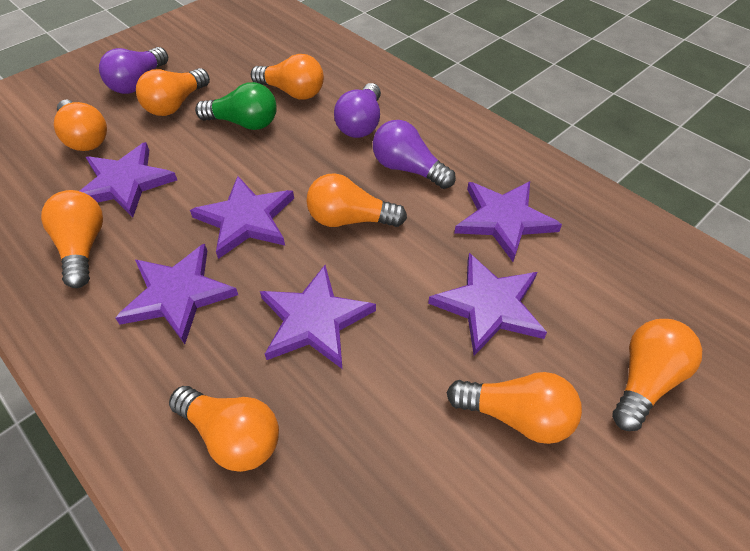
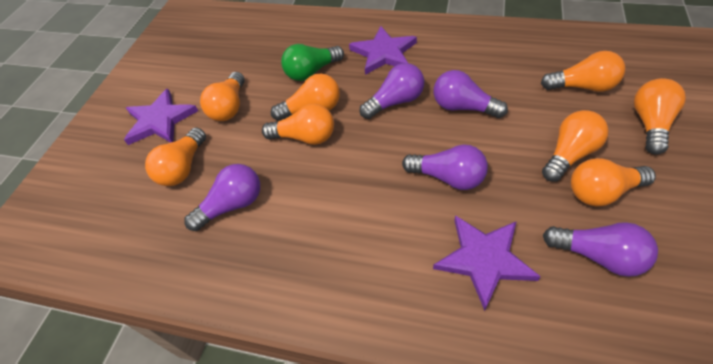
purple light bulb: [99,47,168,94] [334,83,381,138] [373,120,456,189] = 3 -> [184,164,260,231] [360,63,424,119] [402,144,488,190] [434,70,508,118] [543,222,658,277] = 5
purple star: [80,142,177,217] [115,244,238,344] [190,176,294,259] [260,265,376,369] [428,253,547,356] [454,181,562,262] = 6 -> [124,89,198,145] [349,26,417,75] [433,215,541,311] = 3

